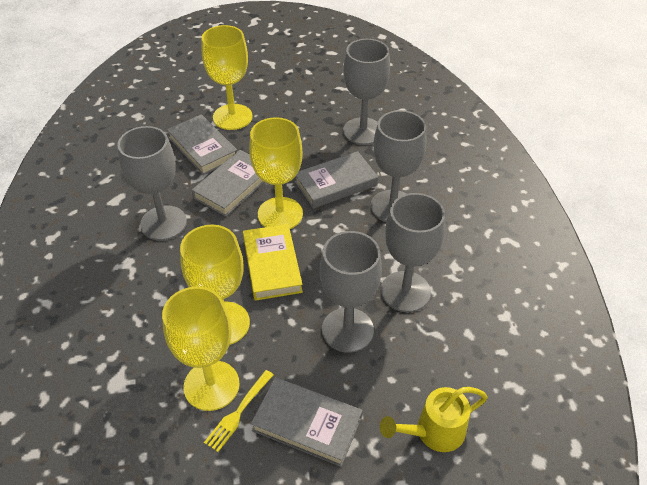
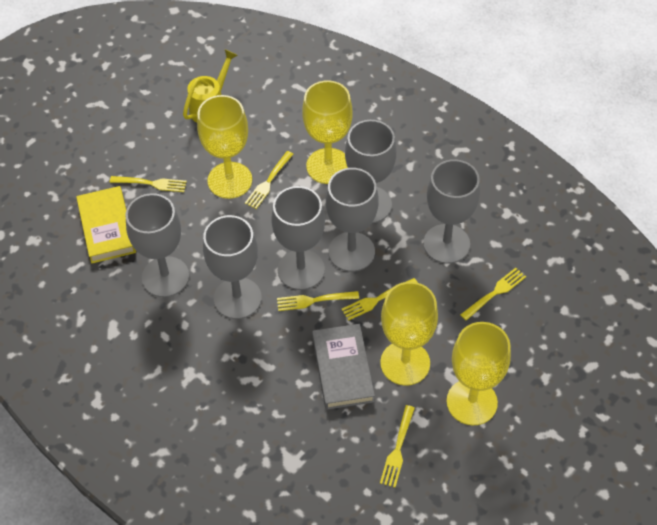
grey book: [167,114,237,175] [192,150,264,217] [251,377,362,467] [294,151,378,209] = 4 -> [312,324,375,410] = 1
grey goblet: [117,126,187,241] [320,231,382,353] [343,39,390,145] [370,110,426,222] [381,193,445,312] = 5 -> [125,193,189,297] [203,215,262,319] [271,186,325,290] [326,168,379,272] [345,120,396,223] [423,159,480,264] = 6
yellow fork: [204,370,274,452] = 1 -> [110,176,187,192] [245,151,294,209] [277,291,359,311] [341,278,418,321] [380,405,415,487] [460,268,526,321] = 6

